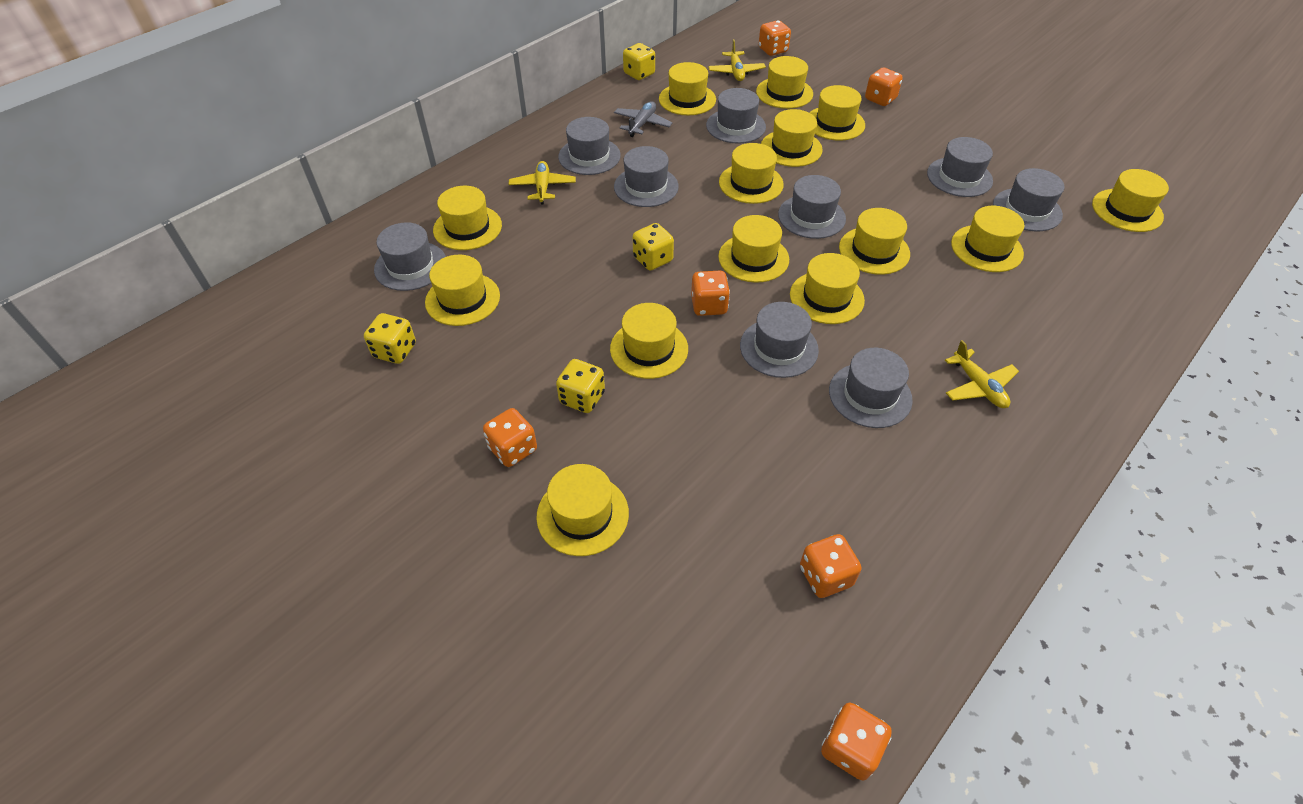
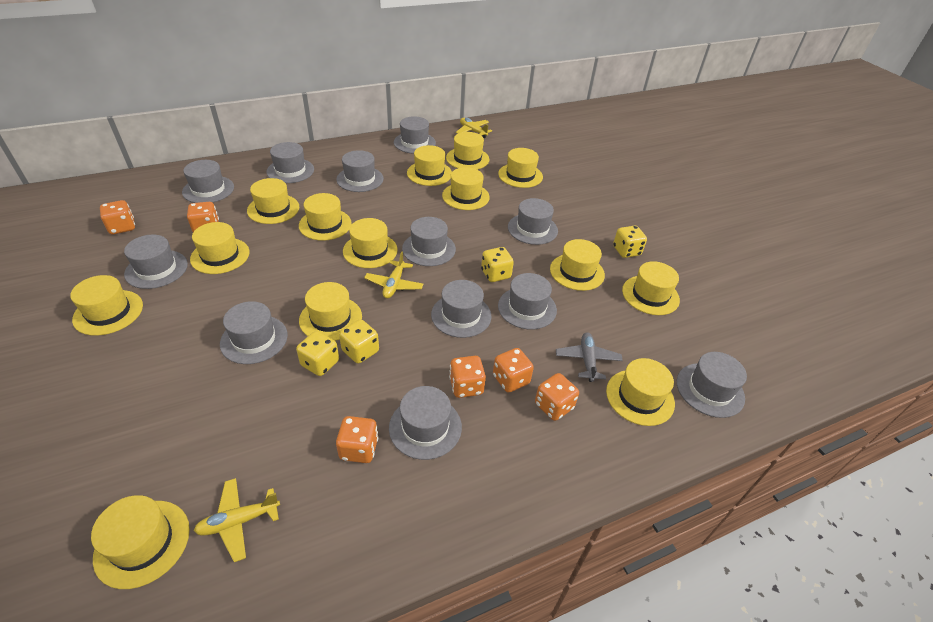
grey hat: [374,222,446,291] [558,117,621,175] [614,146,679,207] [706,88,766,143] [740,302,819,378] [778,175,846,239] [829,348,913,428] [927,137,993,197] [993,168,1065,231] = 9 -> [124,235,188,289] [182,160,234,203] [220,301,288,364] [267,142,314,183] [336,150,384,192] [389,386,462,460] [394,116,436,154] [402,217,456,266] [431,280,492,338] [498,273,557,330] [508,198,558,245] [677,352,747,418] = 12

